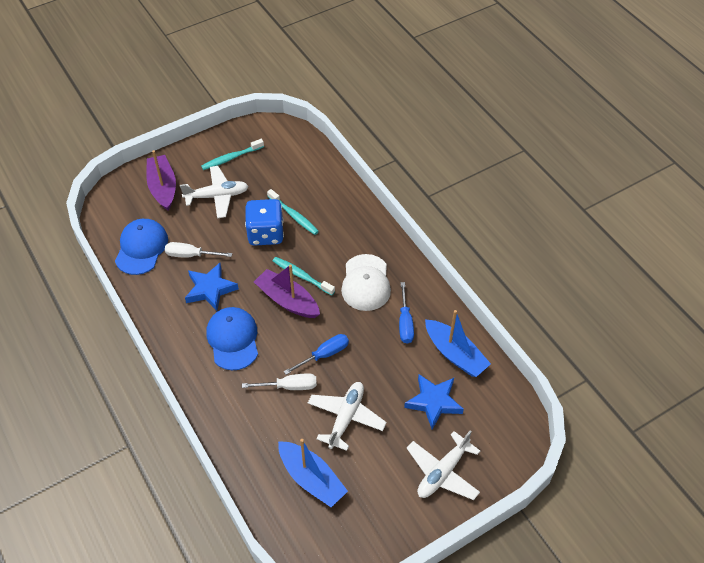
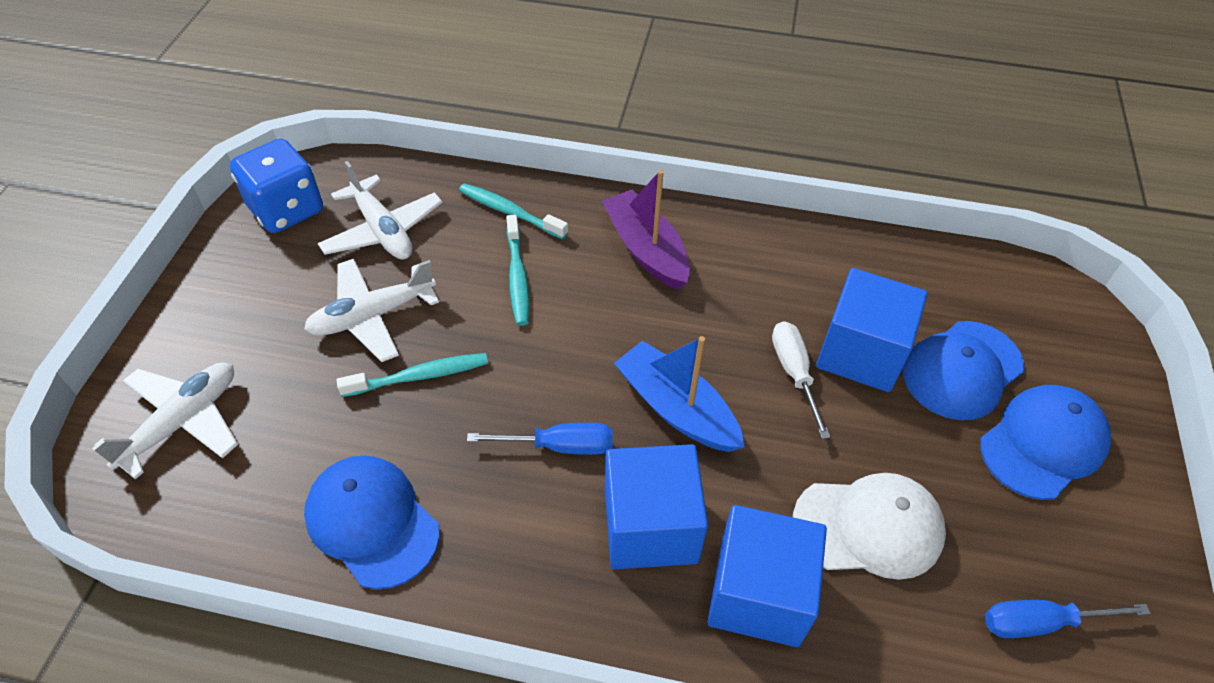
blue boat: [278,439,348,507] [425,310,491,377] = 2 -> [614,336,744,452] = 1
blue cap: [115,219,168,275] [206,307,258,370] = 2 -> [304,455,440,589] [903,321,1024,420] [980,385,1111,500] = 3
blue cube: none = 0 -> [605,444,708,569] [708,505,827,647] [816,268,928,392] = 3
blue star: [185,263,239,311] [404,374,464,429] = 2 -> none = 0
purple boat: [146,150,176,211] [254,264,320,318] = 2 -> [602,170,690,290] = 1
white screwdriver: [165,242,232,258] [242,374,317,390] = 2 -> [772,321,831,439] = 1

